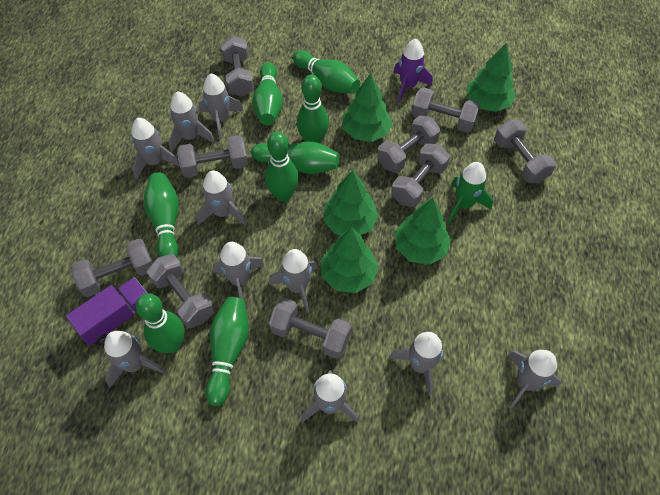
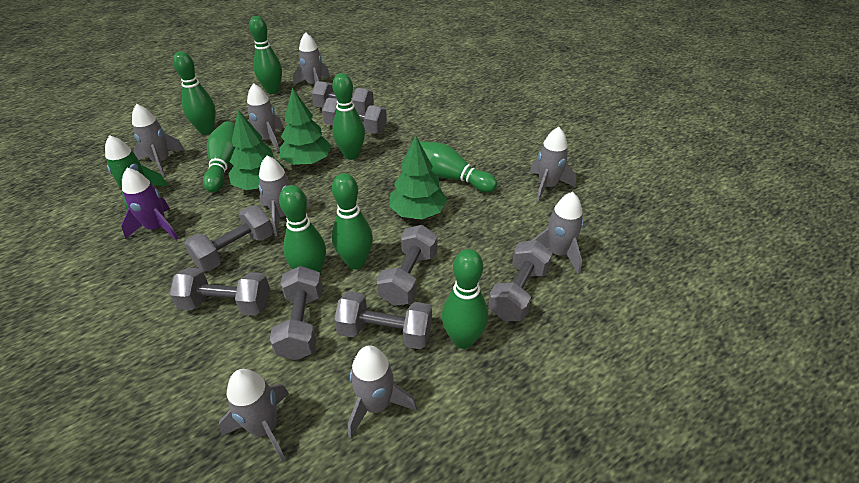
green tree: [321,227,379,293] [323,170,379,235] [343,73,393,142] [395,198,451,265] [467,43,516,112] = 5 -> [228,110,284,190] [280,88,331,165] [389,136,447,219] = 3
grey dumbbell: [71,239,153,297] [147,254,214,328] [177,135,248,178] [221,36,254,97] [269,298,351,359] [377,115,441,173] [391,143,450,207] [411,87,480,132] [494,119,556,183] = 9 -> [170,268,270,316] [184,206,273,271] [270,266,323,360] [312,81,374,113] [322,98,387,134] [334,291,432,349] [376,225,438,306] [488,240,553,321] = 8
grey rocket: [104,331,165,387] [131,118,180,179] [169,91,215,152] [197,170,246,225] [199,74,243,140] [213,242,264,299] [269,249,317,313] [301,371,359,423] [389,332,443,396] [508,350,561,409] = 10 -> [132,104,185,177] [219,369,289,462] [247,83,283,152] [259,155,311,236] [293,32,330,85] [348,345,417,438] [530,127,576,203] [531,192,584,274] = 8
purple truck: [66,277,147,346] = 1 -> none = 0

